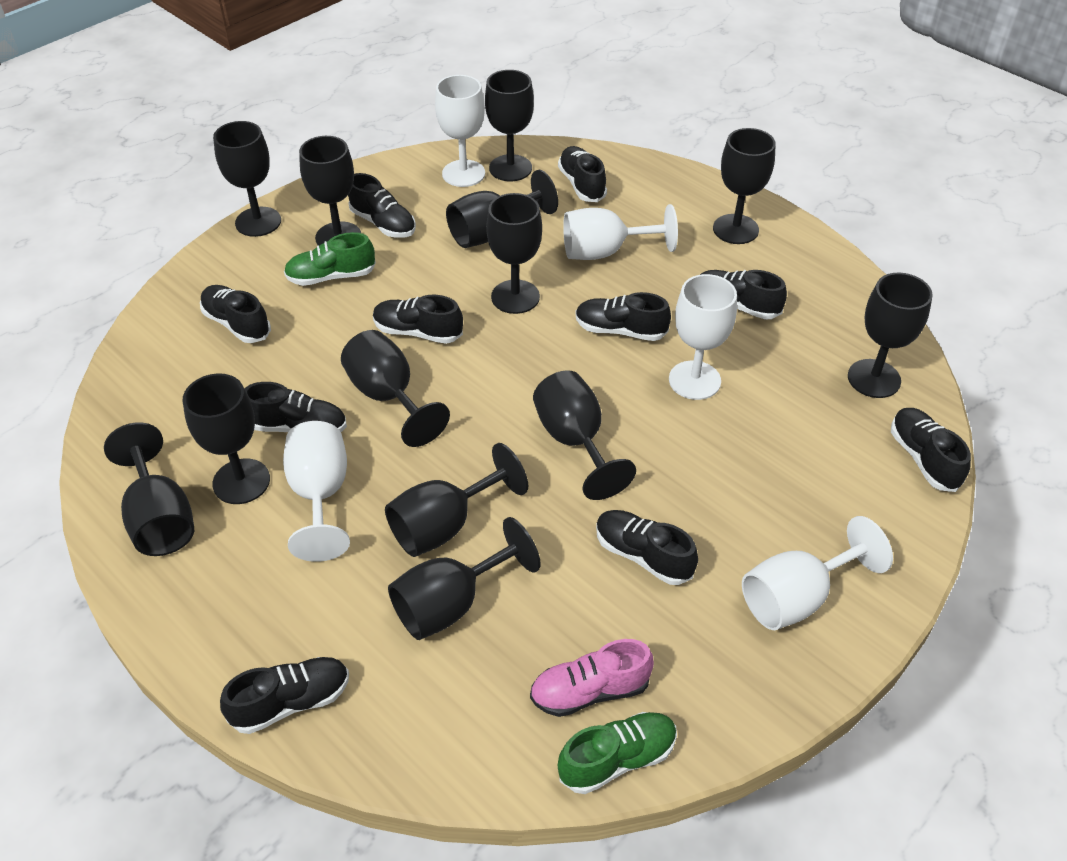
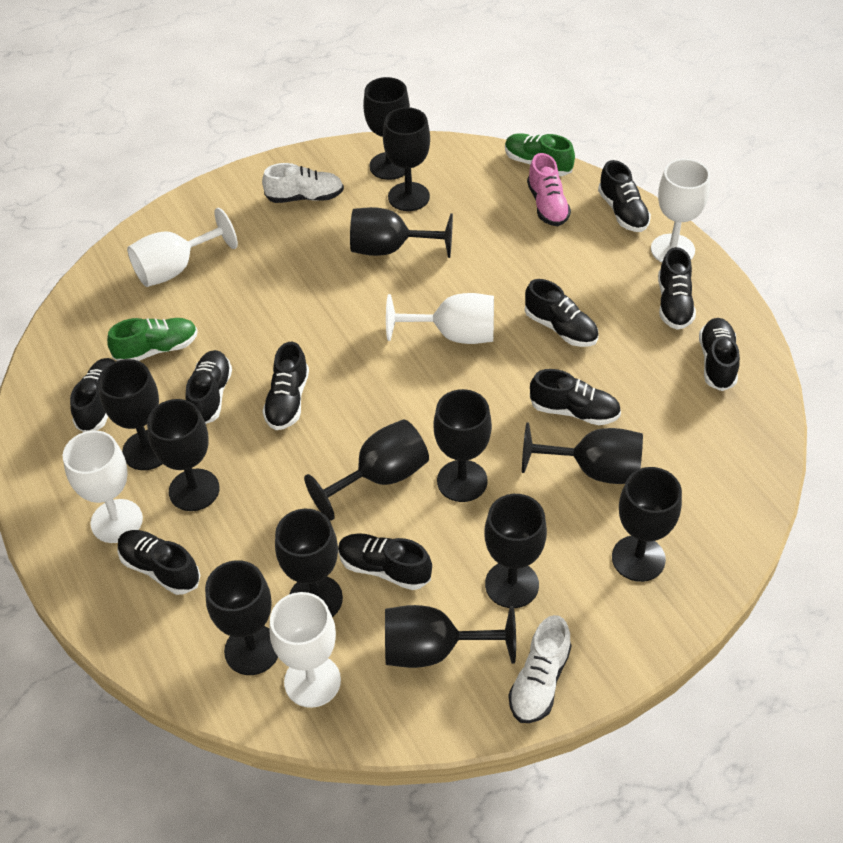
white shoe: none = 0 -> [262,163,344,203] [508,615,572,723] = 2

